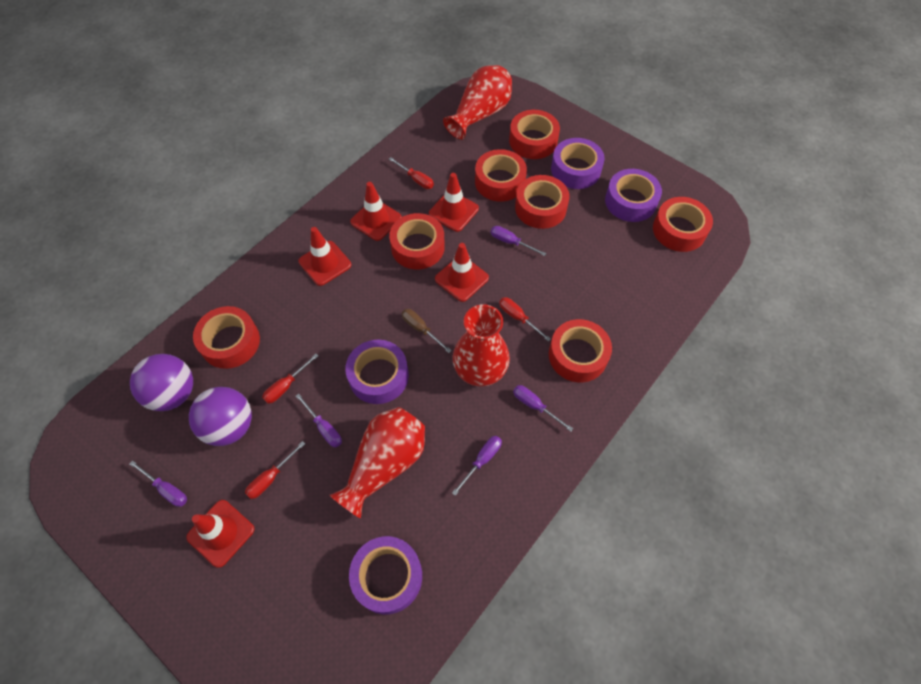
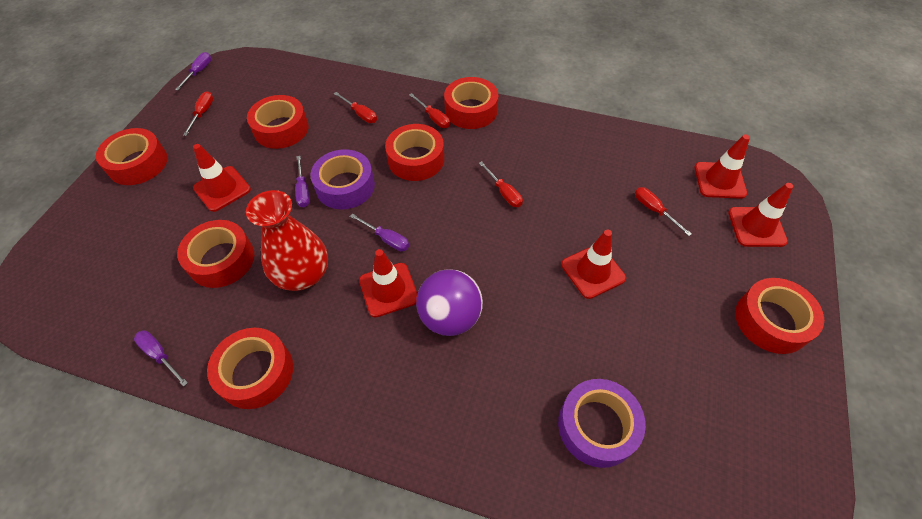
brown screwdriver: [402,309,452,353] = 1 -> none = 0
purple ball: [130,354,193,411] [189,387,252,446] = 2 -> [416,269,483,336] = 1
purple screwdriver: [130,460,187,507] [296,394,342,447] [452,436,502,496] [491,226,546,256] [513,385,573,432] = 5 -> [134,330,188,387] [175,52,211,90] [295,156,310,207] [350,214,409,251] = 4
purple tape: [345,340,409,404] [349,536,422,615] [551,138,605,189] [605,169,662,222] = 4 -> [310,149,375,209] [558,379,646,468] = 2
red screwdriver: [245,441,305,499] [262,354,318,404] [389,157,434,189] [499,297,551,342] = 4 -> [183,91,213,136] [333,92,377,123] [409,93,450,128] [479,161,523,207] [635,187,692,236] = 5
red vase: [330,407,425,519] [443,65,512,140] [453,304,510,387] = 3 -> [246,190,328,291] = 1

